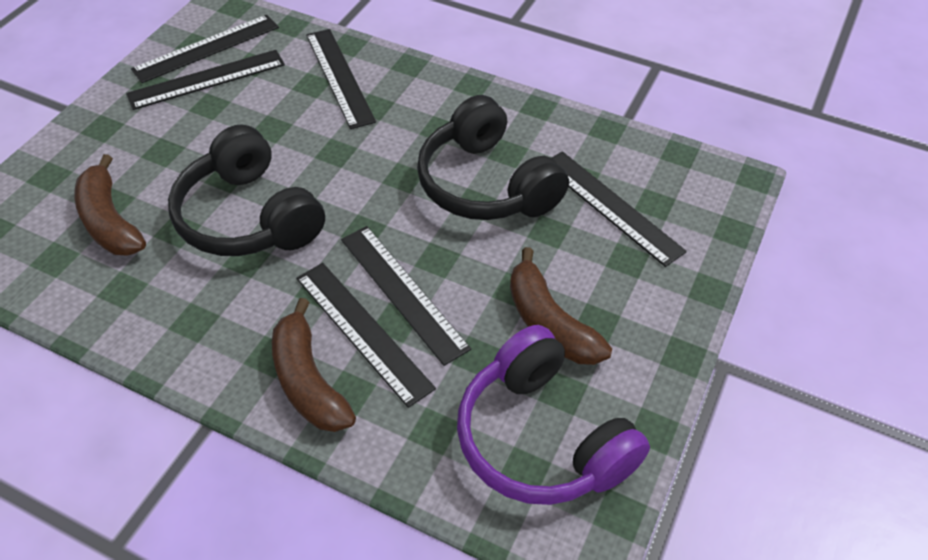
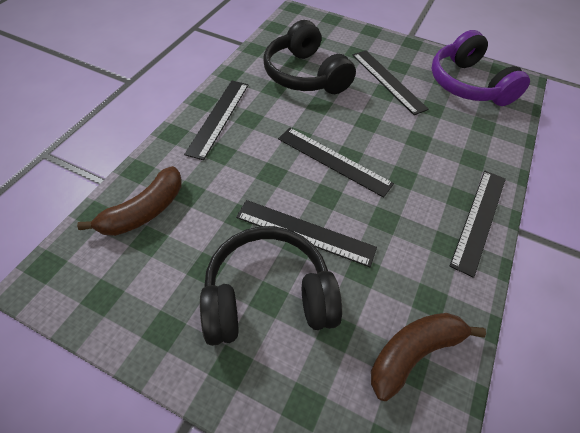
black ruler: [126,50,285,110] [131,15,279,83] [296,263,436,408] [306,29,376,129] [341,226,471,366] [552,151,687,267] = 6 -> [184,81,248,160] [236,200,377,267] [278,128,394,198] [353,51,429,115] [450,171,506,278] = 5
brown banana: [74,154,146,256] [272,298,356,432] [510,247,612,365] = 3 -> [77,166,181,236] [371,313,486,401] = 2

